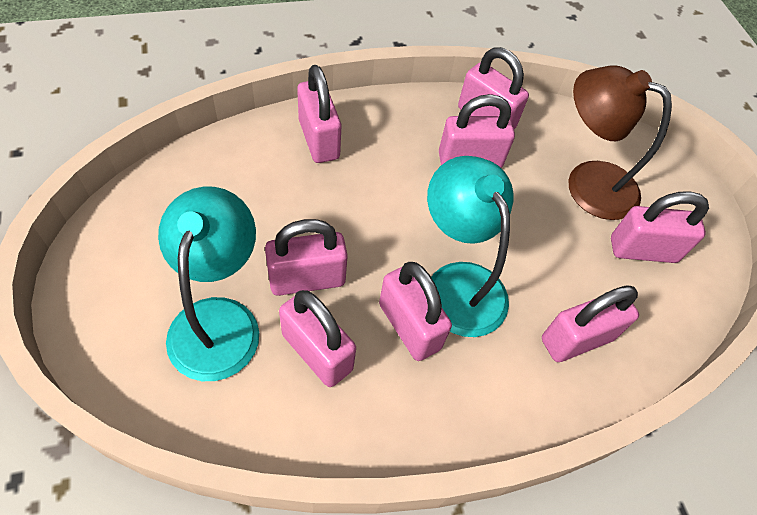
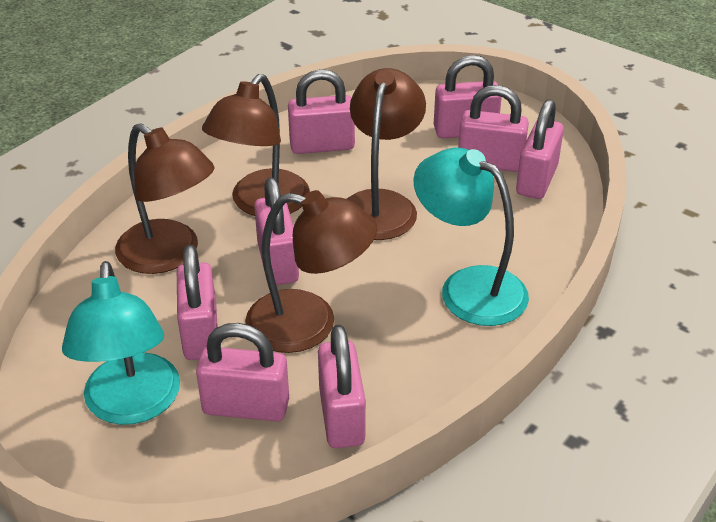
brown lamp: [569,65,672,220] = 1 -> [115,123,215,274] [202,74,310,216] [245,190,378,353] [347,68,426,240] = 4

